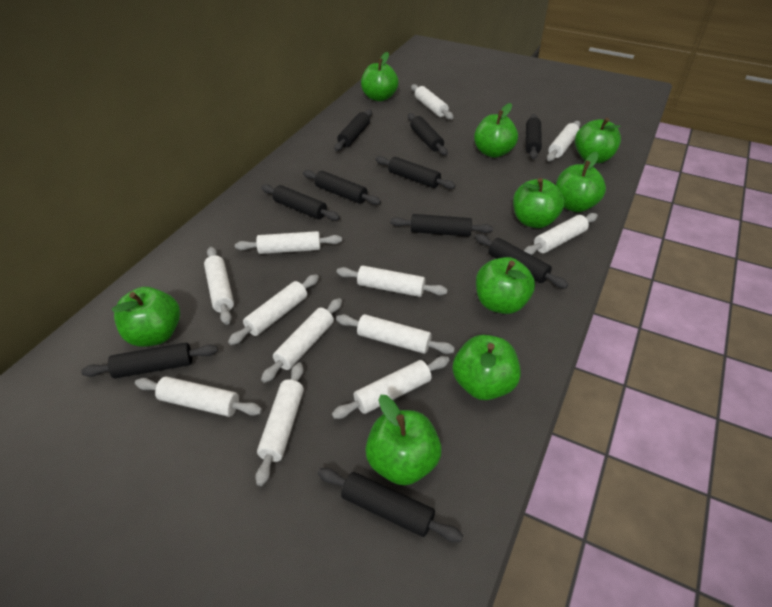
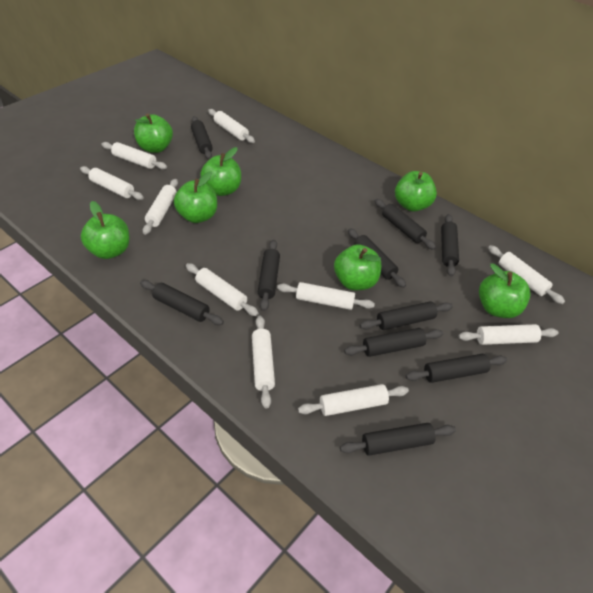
green apple: [112,287,180,347] [361,52,399,101] [365,395,442,486] [452,335,521,400] [474,103,518,158] [476,257,535,314] [513,178,564,228] [556,152,606,212] [575,118,621,163] = 9 -> [81,201,129,259] [134,114,173,153] [174,172,217,223] [200,147,241,196] [334,244,381,290] [395,171,437,212] [479,264,530,318] = 7
white rolling pin: [135,376,262,417] [204,247,234,325] [228,274,319,345] [235,231,342,254] [255,362,304,486] [261,298,342,383] [332,356,450,419] [336,314,455,354] [337,266,448,297] [411,84,453,120] [524,213,598,255] [547,121,580,161] = 12 -> [80,166,144,200] [101,142,167,170] [143,179,178,235] [186,263,259,316] [208,109,255,143] [252,316,275,409] [277,282,375,310] [298,384,409,416] [458,324,559,345] [488,245,565,304] = 10

